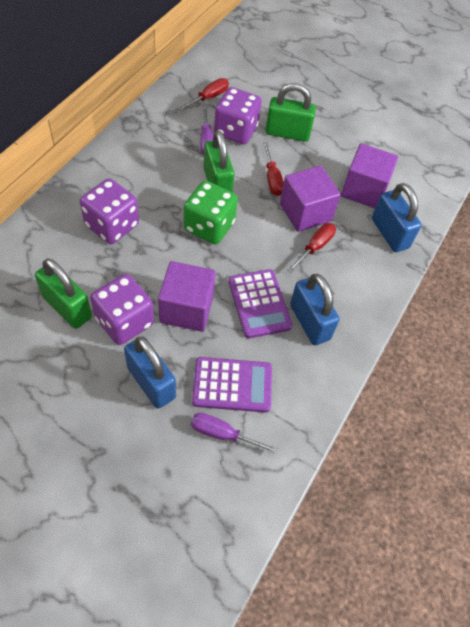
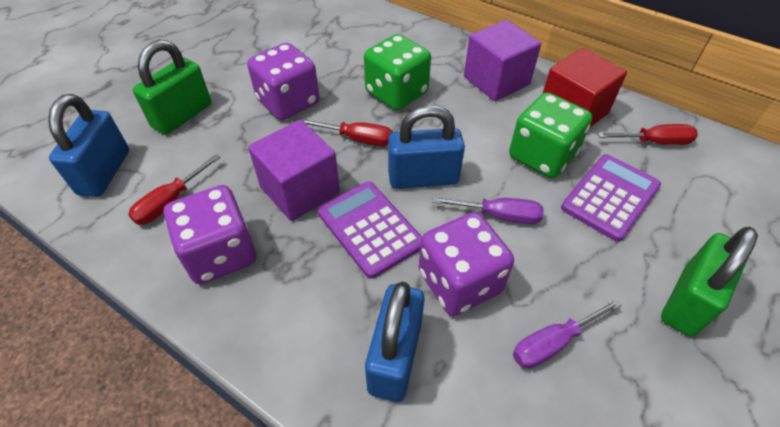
green dice: [184,181,238,245] = 1 -> [364,34,431,110] [509,92,592,178] = 2
green padlock: [35,258,92,328] [204,131,235,192] [266,83,316,142] = 3 -> [133,40,211,135] [661,227,758,337] = 2
purple cube: [158,261,216,332] [280,166,341,232] [341,143,398,208] = 3 -> [248,120,340,221] [464,20,541,101] = 2
red cube: none = 0 -> [542,48,627,127] = 1

